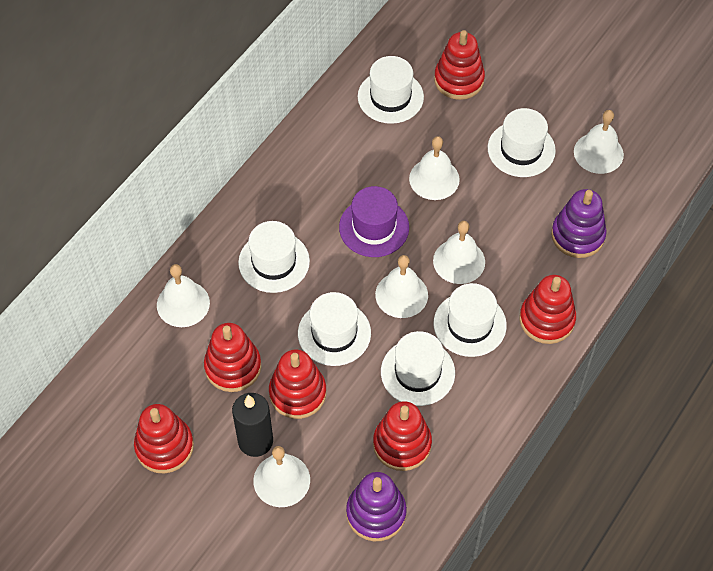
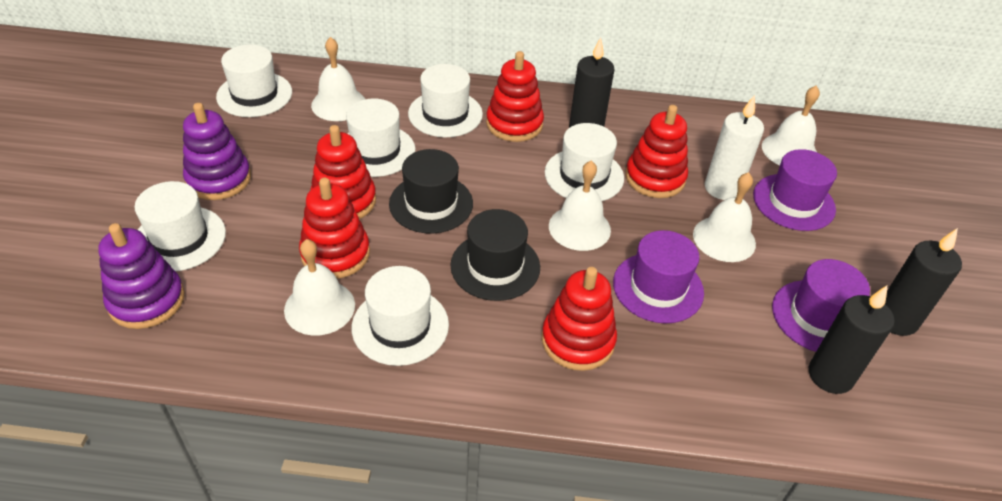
black candle: [232,393,273,457] = 1 -> [569,37,614,128] [809,285,895,394] [885,228,962,336] = 3
black hat: none = 0 -> [389,149,473,234] [450,209,540,301] = 2
purple hat: [339,186,409,257] = 1 -> [613,230,704,323] [753,149,837,231] [772,259,870,352] = 3
red stacking toy: [134,404,194,473] [204,323,261,392] [269,350,326,419] [373,401,432,471] [434,30,485,100] [520,275,576,344] = 6 -> [299,178,370,279] [310,125,376,219] [486,51,544,142] [542,267,617,371] [625,105,688,198] = 5
white bell: [157,264,210,327] [253,446,310,507] [375,255,428,318] [409,136,460,200] [433,221,485,284] [574,110,624,174] = 6 -> [284,239,355,336] [311,37,365,121] [549,161,611,251] [693,172,756,262] [762,86,820,165] = 5
white candle: none = 0 -> [705,95,764,200] = 1

